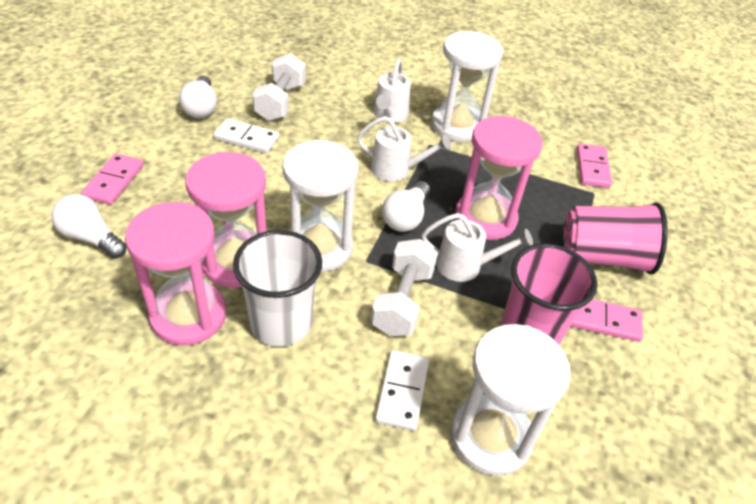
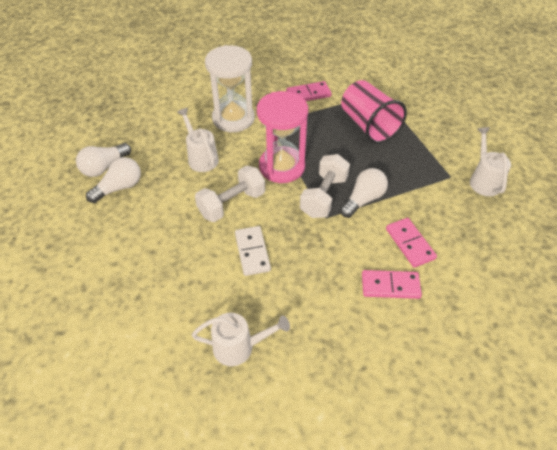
pink cup: [500,244,598,345] [563,202,668,274] = 2 -> [341,80,407,144] = 1
pink hourglass: [125,202,226,346] [185,152,267,288] [455,116,543,240] = 3 -> [257,91,308,183] = 1
white cup: [233,230,322,347] = 1 -> none = 0
white domino: [213,118,279,153] [375,350,429,431] = 2 -> [235,226,271,276] = 1
white hourglass: [283,140,359,272] [431,31,503,142] [450,324,571,476] = 3 -> [205,45,255,132] = 1

